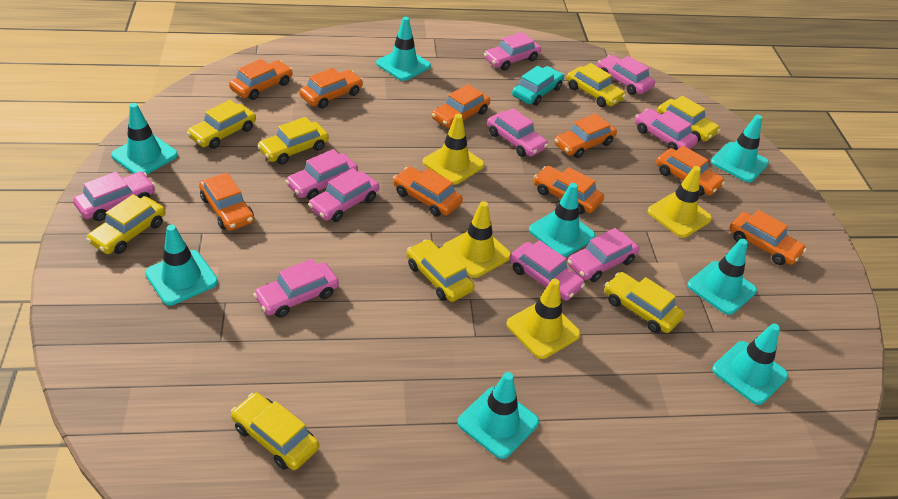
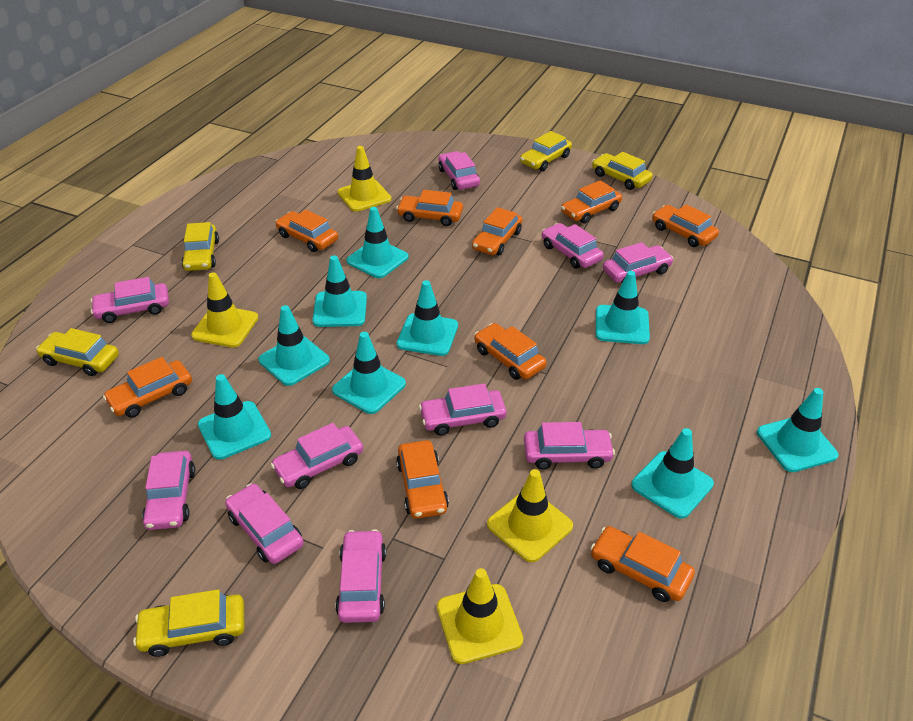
turquoise car: [512,66,564,106] = 1 -> none = 0
turquoise traffic cone: [111,103,178,174] [145,224,218,306] [376,17,431,81] [457,372,539,459] [529,183,595,257] [688,238,757,315] [711,115,769,183] [712,323,788,405] = 8 -> [198,374,271,460] [258,305,330,386] [312,255,367,327] [332,332,406,414] [346,207,409,278] [397,280,458,356] [596,271,650,344] [631,428,714,519] [757,388,838,472] = 9
yellow car: [86,194,166,254] [187,100,256,149] [231,393,319,470] [257,117,329,164] [407,239,475,302] [567,63,626,107] [604,272,684,333] [657,96,721,141] = 8 -> [36,328,119,376] [133,589,244,657] [181,222,219,271] [520,131,572,171] [592,152,653,190] = 5

